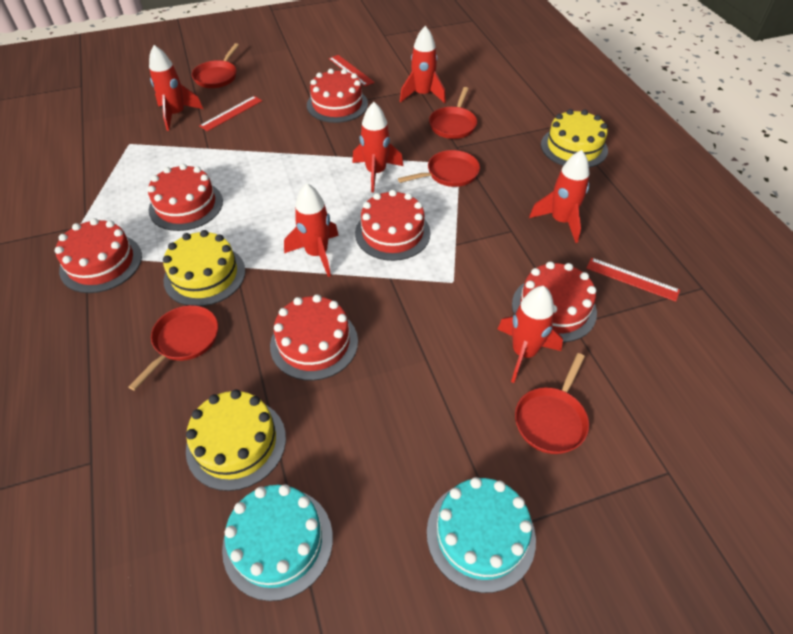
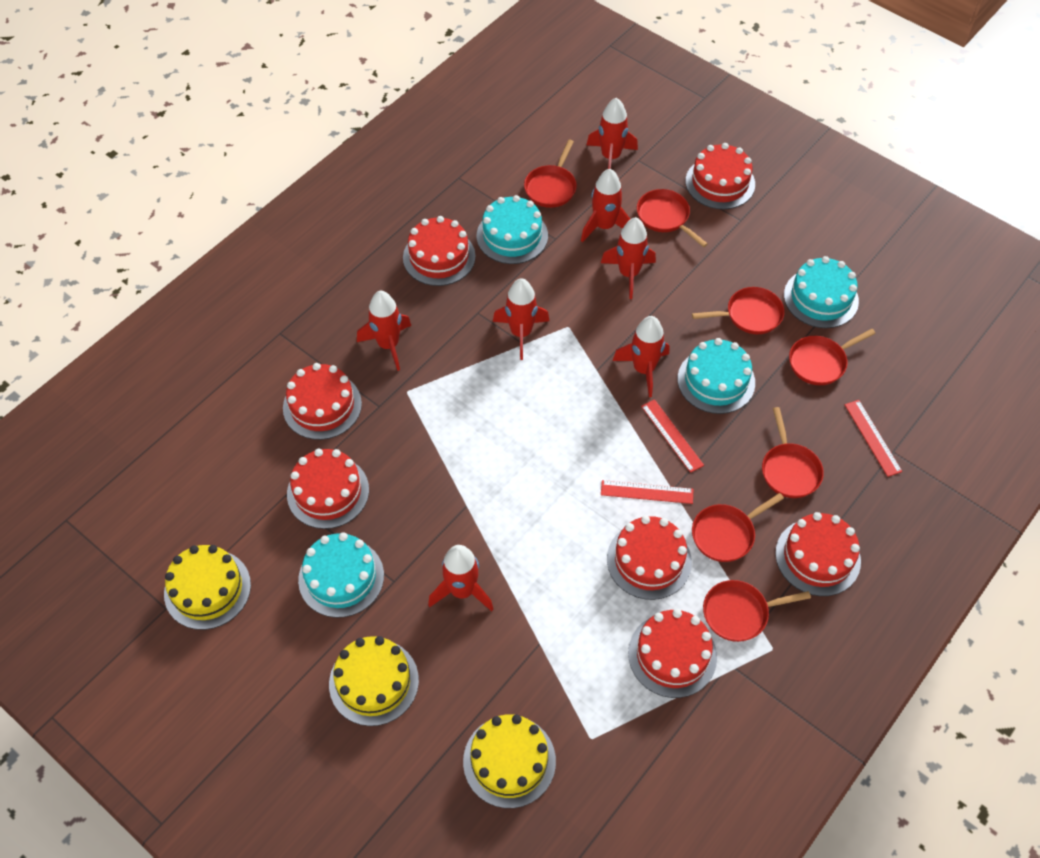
red cake: [55,218,142,293] [147,164,223,231] [270,294,358,381] [307,69,368,123] [355,190,431,261] [512,262,597,342] = 6 -> [283,363,362,440] [287,449,369,529] [403,216,476,286] [607,516,692,600] [628,609,717,698] [686,143,755,209] [775,512,861,596] = 7
red pan: [128,305,218,391] [192,43,239,88] [398,150,480,187] [429,87,477,139] [515,353,589,454] = 5 -> [524,140,577,208] [637,189,708,247] [692,287,785,334] [692,493,784,562] [703,580,811,642] [762,407,824,498] [789,329,876,385] = 7
red rocket: [149,45,203,131] [284,183,339,277] [352,102,403,192] [400,26,446,103] [498,286,563,383] [529,150,589,243] = 6 -> [357,291,411,371] [428,545,493,611] [493,278,550,360] [581,169,630,242] [587,98,638,169] [601,217,656,299] [612,316,669,397] = 7
turquoise cake: [222,484,333,601] [427,477,536,593] = 2 -> [298,532,384,618] [477,195,548,264] [678,338,755,414] [784,256,859,328] = 4

